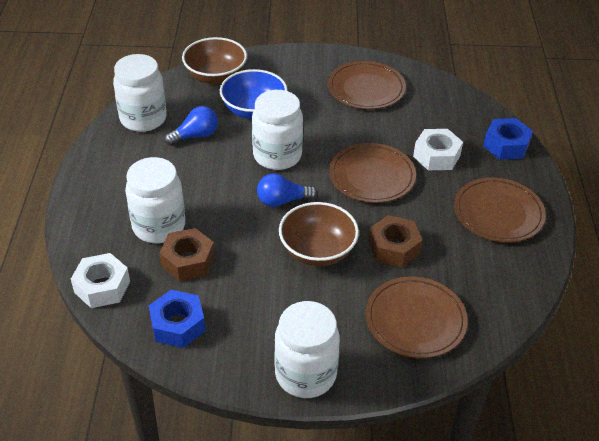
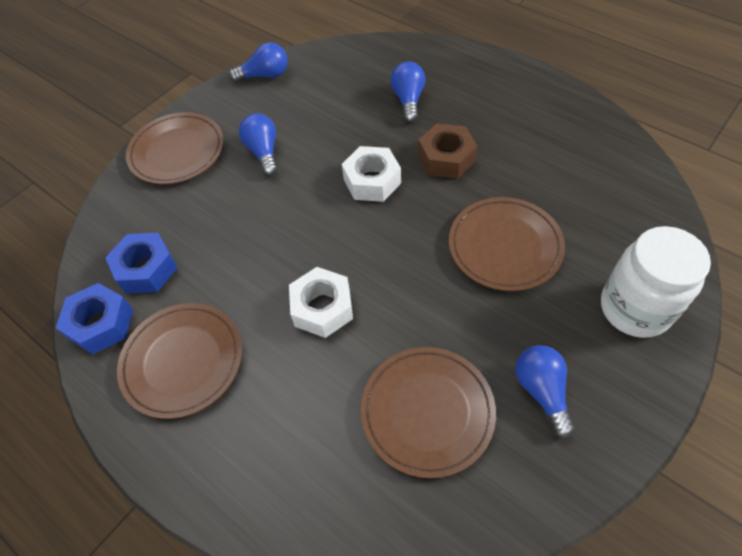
blue bowl: [220,69,288,119] = 1 -> none = 0
blue light bulb: [165,106,218,146] [257,174,318,207] = 2 -> [229,42,288,83] [239,113,278,176] [390,62,425,123] [515,345,575,439] = 4
brown bowl: [182,37,247,85] [279,202,359,266] = 2 -> none = 0
brown nut: [159,228,215,281] [368,215,422,267] = 2 -> [418,123,477,179] = 1
white jar: [113,54,167,132] [125,157,185,243] [252,90,303,170] [274,301,340,398] = 4 -> [601,226,711,338] = 1

